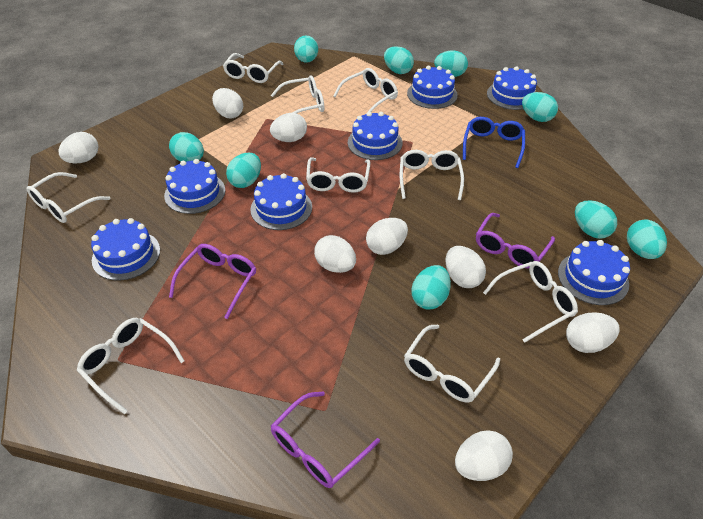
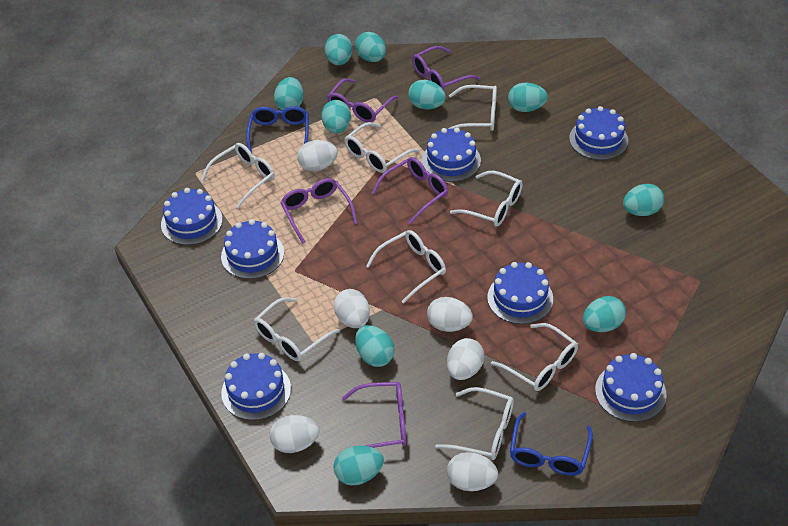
blue glasses: [463,117,525,168] = 1 -> [246,106,309,153] [510,412,593,476] = 2
purple glasses: [169,244,256,319] [271,391,380,488] [476,213,555,269] = 3 -> [280,178,357,244] [327,78,399,122] [342,382,406,448] [372,157,448,224] [412,46,480,90] = 5
turquoise egg: [169,132,204,162] [226,153,261,188] [294,35,318,63] [384,46,414,74] [411,265,451,310] [434,50,468,77] [522,92,558,122] [575,200,617,239] [627,219,667,259] = 9 -> [274,77,303,111] [321,100,351,133] [325,34,352,65] [333,446,384,486] [355,32,386,62] [355,325,395,367] [408,80,446,109] [508,83,548,112] [583,296,626,332] [623,184,664,216] = 10
white egg: [58,132,98,163] [212,88,243,118] [270,113,307,142] [314,235,356,273] [366,218,408,255] [446,246,486,288] [455,430,513,481] [566,312,620,353] = 8 -> [270,415,319,453] [297,140,338,171] [334,289,370,328] [427,297,473,332] [447,338,484,380] [447,452,498,491] = 6
white glasses: [27,172,110,223] [77,318,184,414] [223,53,283,83] [271,75,324,114] [306,157,370,193] [334,68,398,114] [400,150,464,200] [404,325,500,403] [483,261,578,343] = 9 -> [201,143,275,208] [254,297,340,361] [344,122,419,173] [366,230,446,304] [435,387,514,460] [448,85,497,131] [450,171,523,227] [491,323,578,391] = 8

